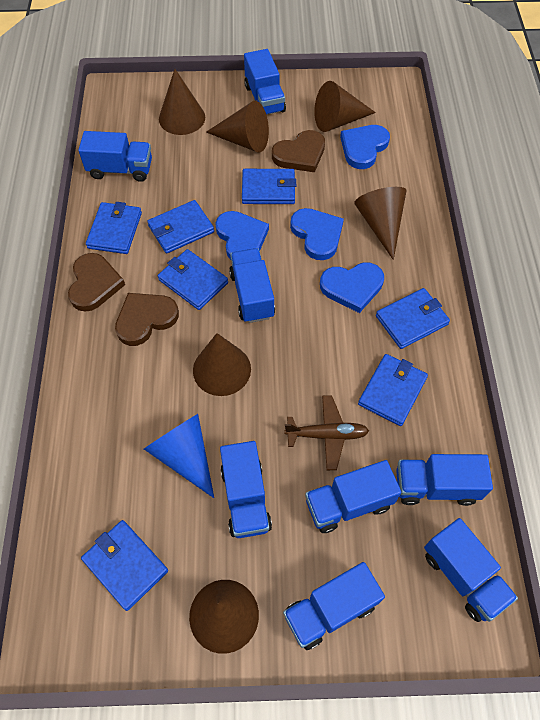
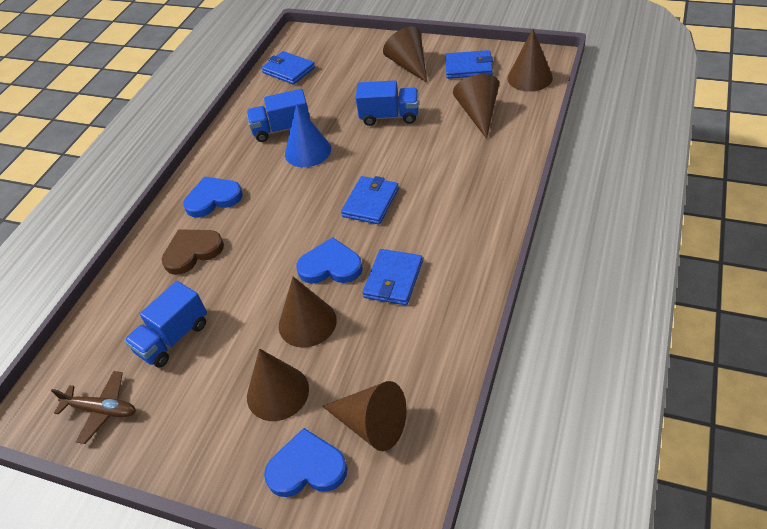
blue heart: [215,211,269,260] [290,208,344,260] [320,262,384,313] [340,125,390,169] = 4 -> [183,177,243,218] [264,428,347,497] [296,237,363,284] = 3
blue truck: [78,131,152,182] [220,441,272,538] [229,248,275,323] [244,49,286,115] [283,562,385,650] [305,460,401,533] [396,454,493,506] [424,518,518,622] = 8 -> [124,281,207,368] [247,89,310,142] [355,80,419,126] = 3
blue wallet: [81,520,168,611] [86,202,142,254] [147,200,214,253] [158,249,228,310] [242,169,296,204] [358,354,428,426] [376,288,450,349] = 7 -> [261,51,315,85] [341,176,399,225] [362,249,423,305] [445,50,493,79] = 4
brown heart: [68,253,125,312] [115,293,179,346] [272,130,325,172] = 3 -> [161,229,224,275] = 1

